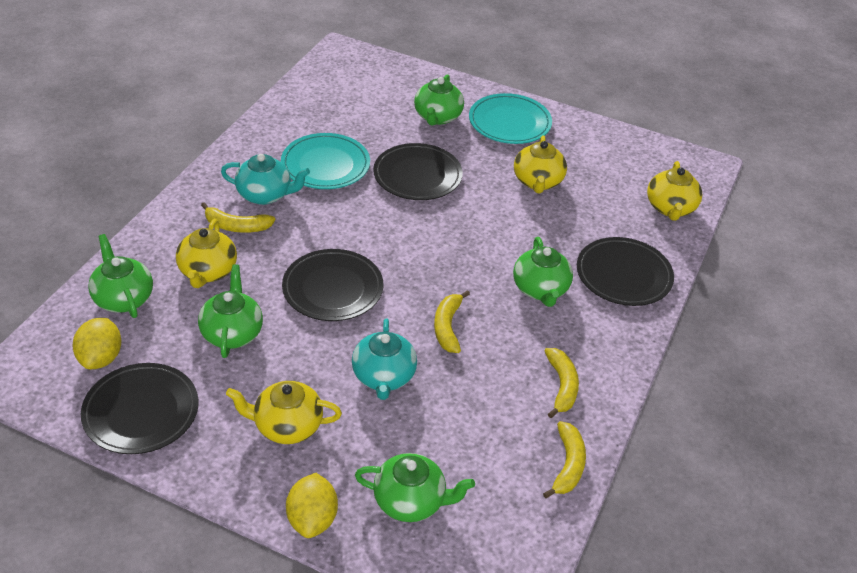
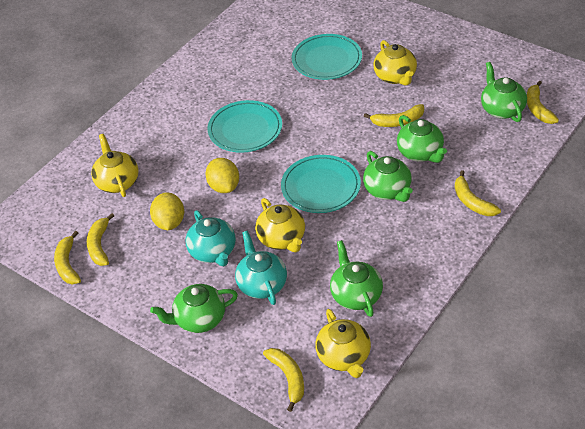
black plate: [81,363,198,454] [282,249,383,321] [373,143,463,200] [577,237,674,306] = 4 -> none = 0
turquoise plate: [281,133,370,189] [469,93,552,144] = 2 -> [207,100,282,153] [281,155,361,213] [292,34,362,80] = 3
yellow banana: [201,202,275,233] [434,290,470,353] [543,421,586,498] [545,348,579,418] = 4 -> [54,231,81,285] [87,213,115,266] [263,348,304,412] [364,104,424,127] [455,170,501,216] [527,81,559,124] = 6

